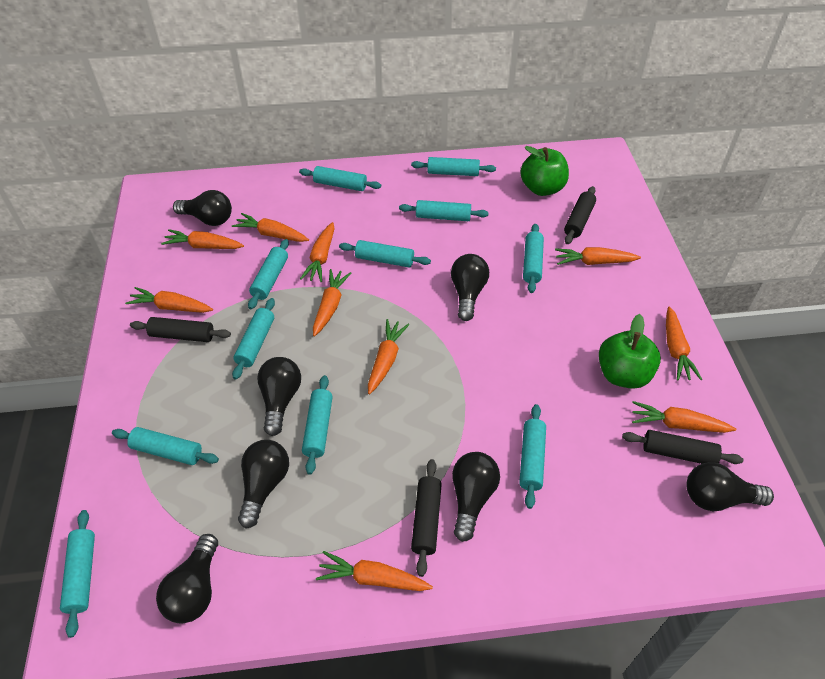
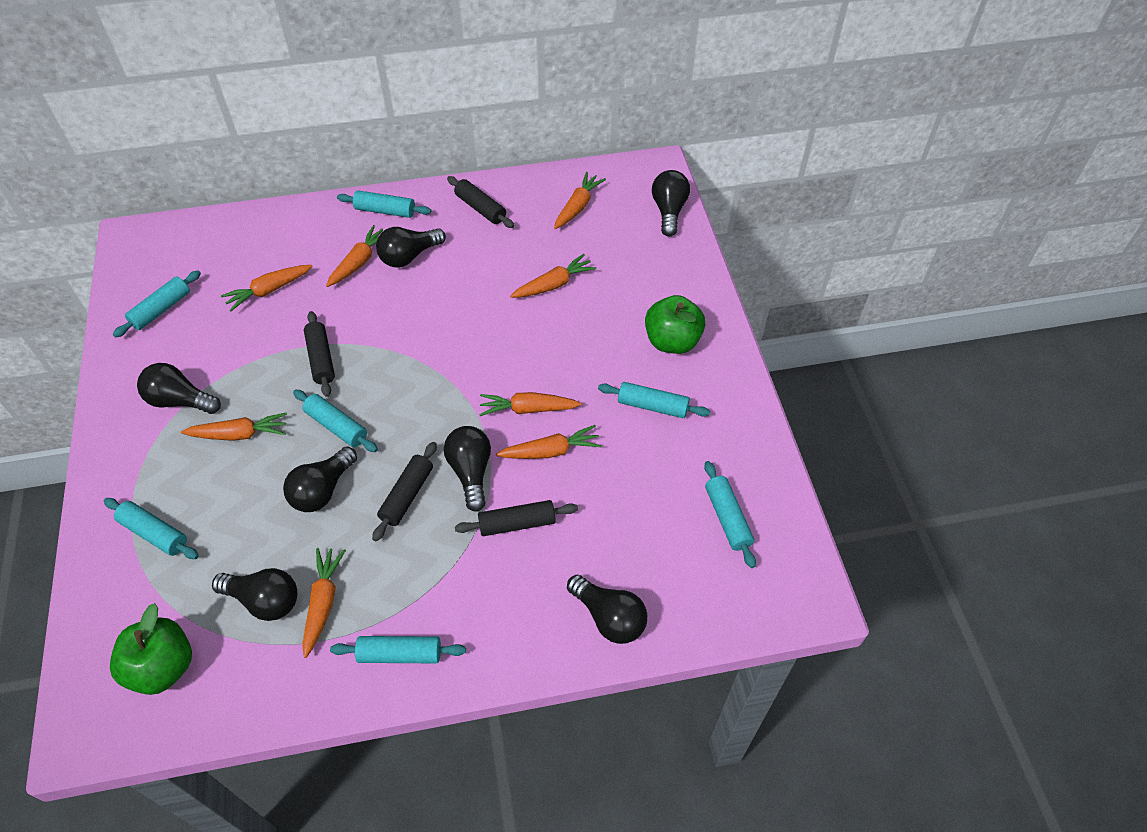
orange carrot: [125,287,213,313] [161,229,244,249] [232,213,309,242] [300,222,334,282] [313,269,351,337] [316,551,433,591] [368,319,409,394] [555,247,641,265] [632,401,736,433] [666,307,702,380] = 10 -> [181,413,287,441] [221,265,313,311] [302,548,346,658] [326,225,383,287] [479,392,582,416] [496,425,602,459] [510,254,596,298] [554,172,606,229] = 8
turquoise rolling pin: [60,510,95,638] [112,427,219,465] [232,298,275,380] [248,239,289,309] [299,166,381,191] [302,375,333,475] [339,240,431,268] [399,200,489,221] [411,157,496,176] [519,404,546,509] [523,224,544,293] = 11 -> [104,498,199,559] [113,270,201,338] [293,390,378,452] [330,636,466,663] [337,190,431,218] [598,382,710,418] [704,461,756,568] = 7

